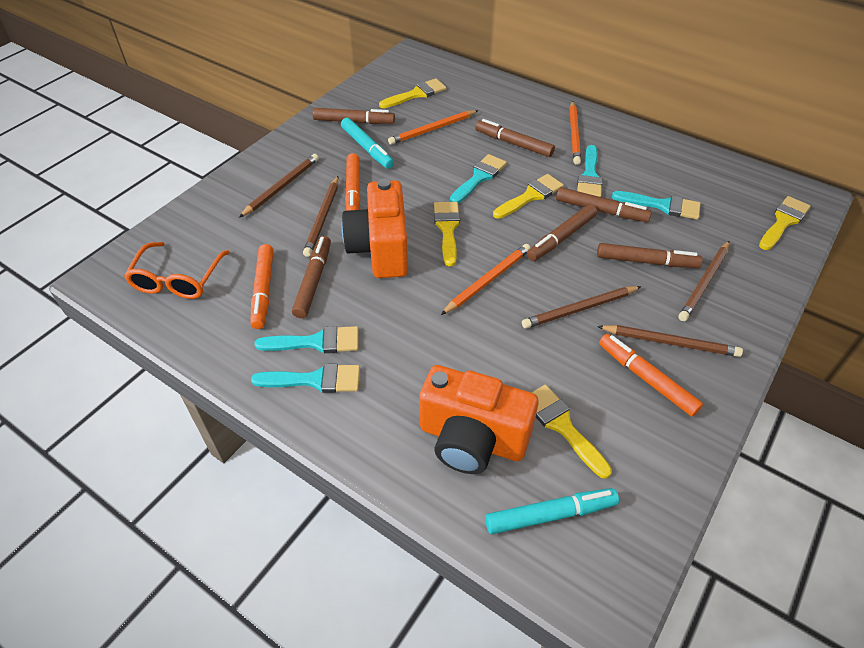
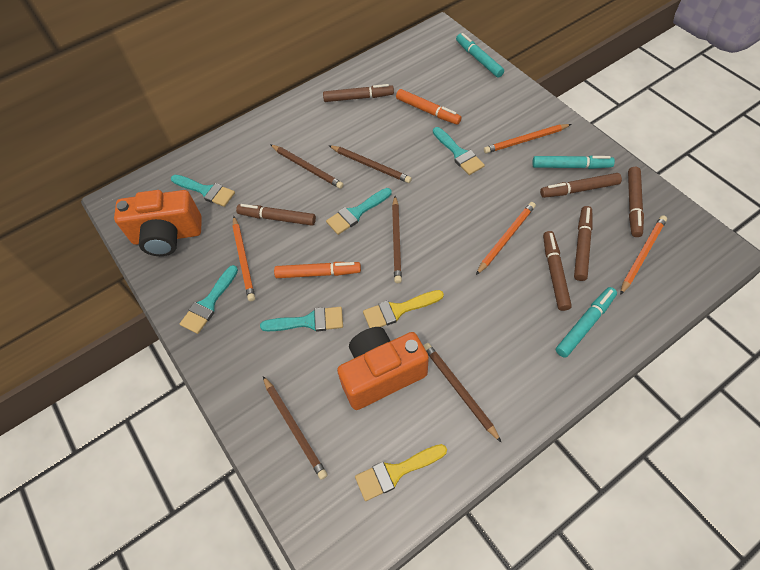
orange glasses: [124,242,230,299] = 1 -> none = 0
orange marker: [250,244,274,329] [345,153,360,211] [599,334,703,417] = 3 -> [274,262,361,278] [396,89,461,125] = 2
orange pencil: [388,110,479,145] [441,244,530,315] [570,101,581,165] = 3 -> [232,216,255,301] [476,202,536,275] [484,124,571,153] [620,215,667,295] = 4
turquoise marker: [341,118,394,169] [485,488,619,534] = 2 -> [456,33,504,78] [532,156,615,169] [556,287,617,358] = 3
yellow brush: [379,78,446,108] [434,202,460,266] [493,174,564,219] [531,385,612,478] [759,196,811,250] = 5 -> [355,444,447,501] [363,290,444,328] = 2

